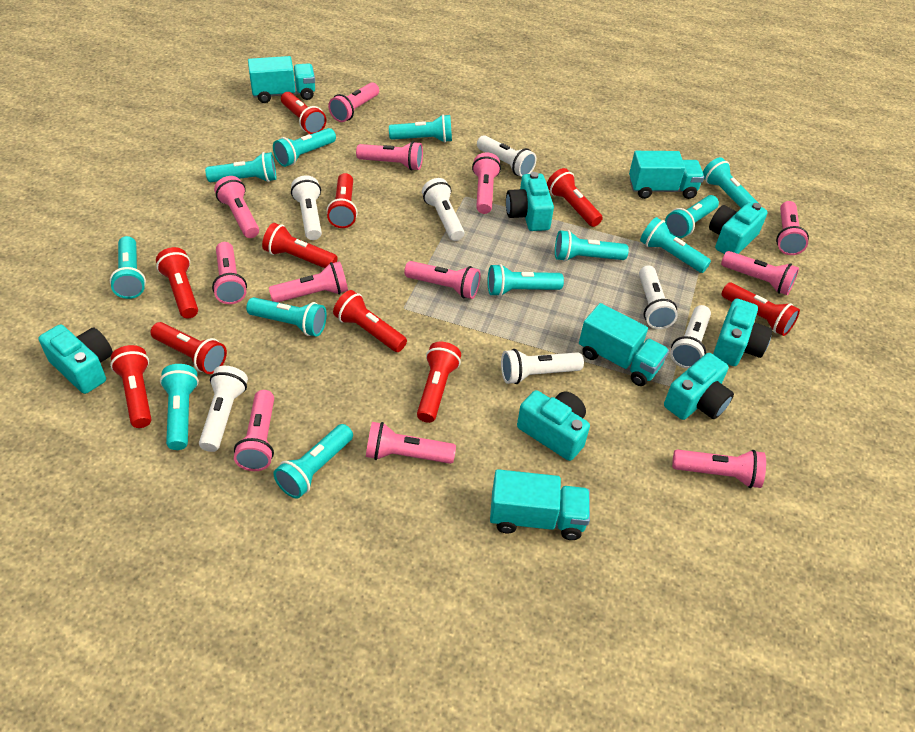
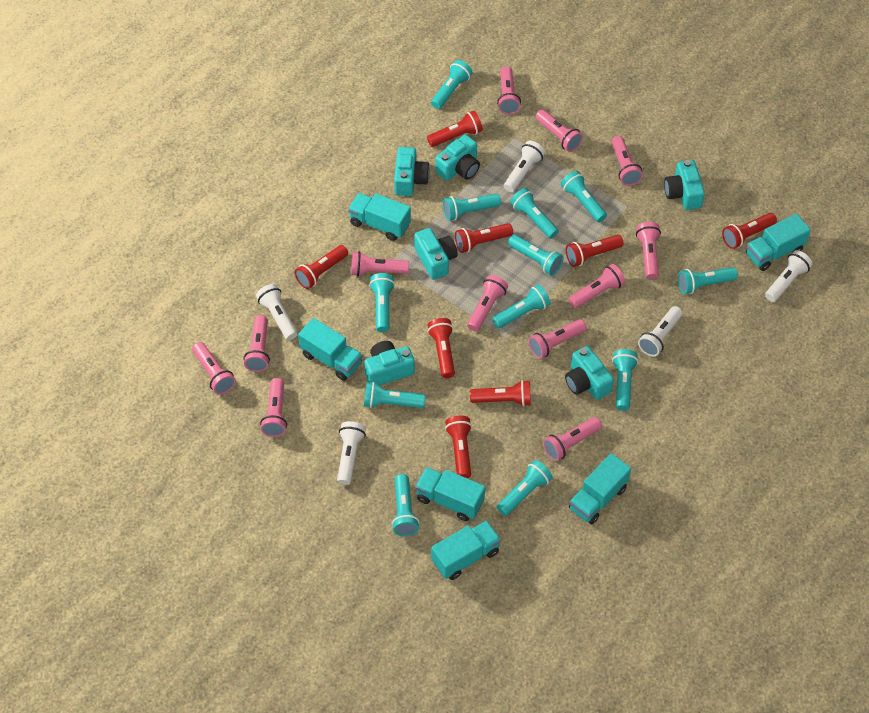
red flashlight: [110,345,151,428] [150,322,227,374] [156,247,198,318] [262,223,337,268] [281,92,326,134] [326,173,358,228] [333,290,407,352] [417,342,461,423] [547,168,603,227] [722,283,800,336] = 10 -> [295,245,348,289] [427,111,483,147] [427,318,455,378] [445,416,472,478] [455,223,513,253] [470,380,531,407] [566,235,623,267] [722,213,777,249] = 8
turquoise truck: [248,56,315,103] [490,469,590,540] [579,303,669,386] [629,151,704,199] = 4 -> [298,318,362,381] [348,193,411,241] [415,467,485,521] [431,520,501,580] [569,453,631,525] [746,214,811,271] = 6
white flashlight: [199,366,248,452] [291,175,322,240] [422,178,464,241] [477,135,537,177] [501,349,584,384] [639,265,678,329] [670,305,711,369] = 7 -> [256,284,298,340] [337,421,366,485] [504,141,545,192] [638,306,683,357] [765,250,812,302] = 5

